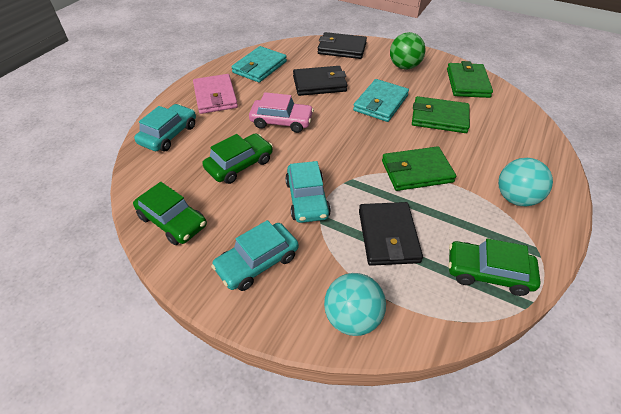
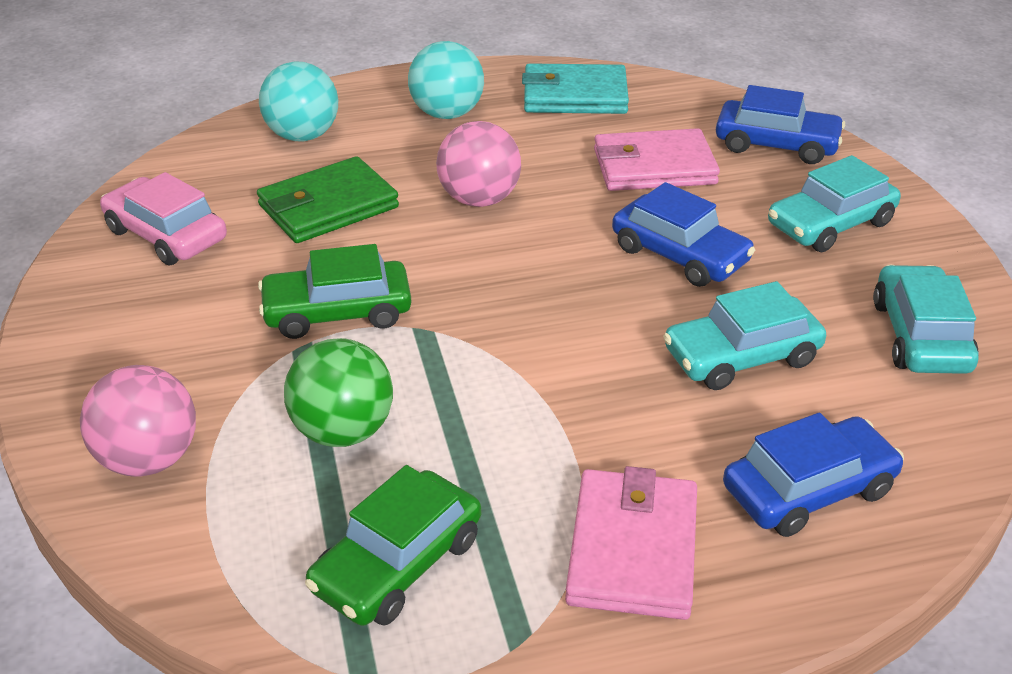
black wallet: [293,66,347,96] [318,32,367,59] [359,202,423,266] = 3 -> none = 0
blue car: none = 0 -> [612,182,755,287] [716,85,845,164] [723,413,904,537] = 3
green car: [133,182,207,245] [202,133,273,184] [448,238,541,296] = 3 -> [258,244,412,339] [305,465,481,626] = 2
green wallet: [382,146,456,191] [412,96,470,133] [447,61,493,98] = 3 -> [257,156,399,243] = 1
pink ball: none = 0 -> [80,365,196,477] [436,121,521,207] = 2
pink wallet: [193,74,238,114] = 1 -> [565,466,697,620] [594,128,720,191] = 2
turquoise wallet: [231,46,287,83] [353,79,409,122] = 2 -> [522,63,629,114] = 1

